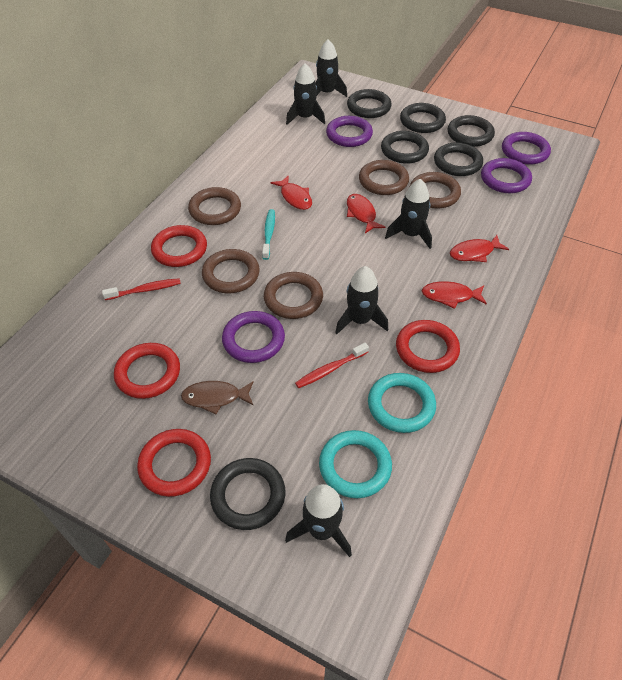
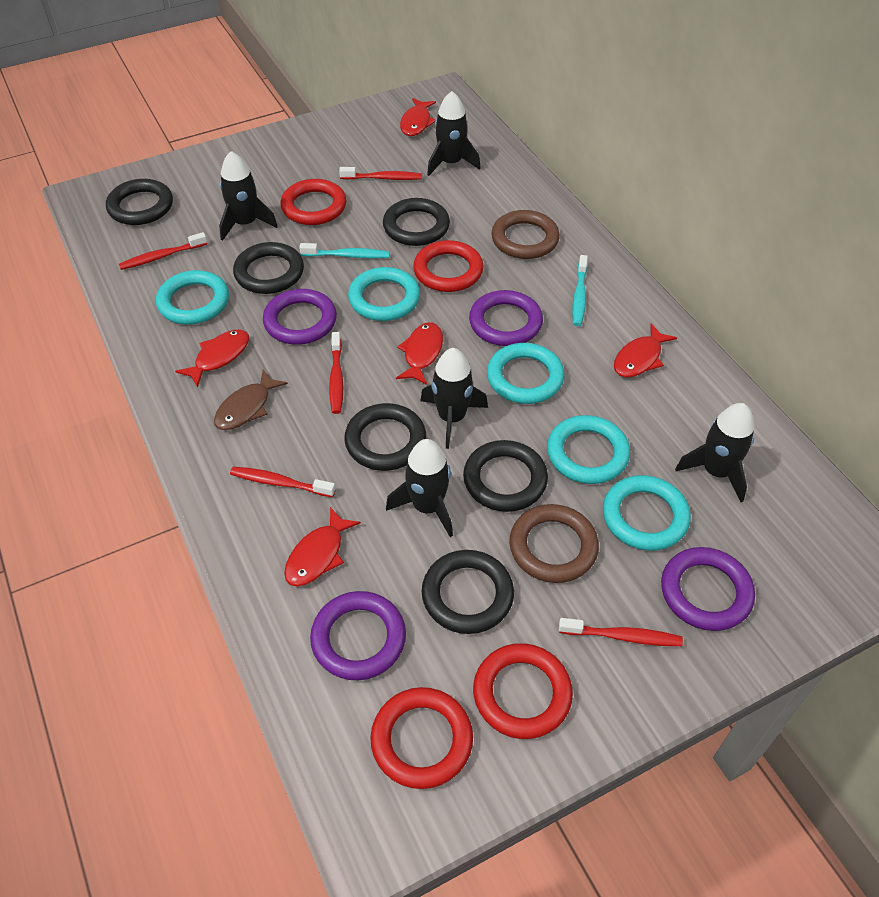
brown ring: [188,187,241,225] [202,249,260,293] [264,272,323,319] [359,160,409,195] [410,172,461,209] = 5 -> [491,210,560,259] [509,504,599,583] = 2
red fish: [271,175,312,210] [347,194,386,233] [422,281,487,309] [450,235,509,262] = 4 -> [175,330,249,387] [284,507,361,586] [396,322,443,385] [400,98,436,136] [614,323,677,377] = 5
red toothbrush: [102,278,181,300] [295,343,369,388] = 2 -> [119,232,207,270] [230,467,336,497] [329,332,343,414] [339,167,422,180] [559,618,683,646] = 5
turquoise ring: [319,430,392,498] [368,373,436,433] = 2 -> [156,270,229,325] [348,267,420,321] [487,343,564,404] [547,415,630,484] [603,475,691,551] = 5
turquoise toothbrush: [262,209,275,260] = 1 -> [299,243,389,259] [572,255,588,326] = 2

